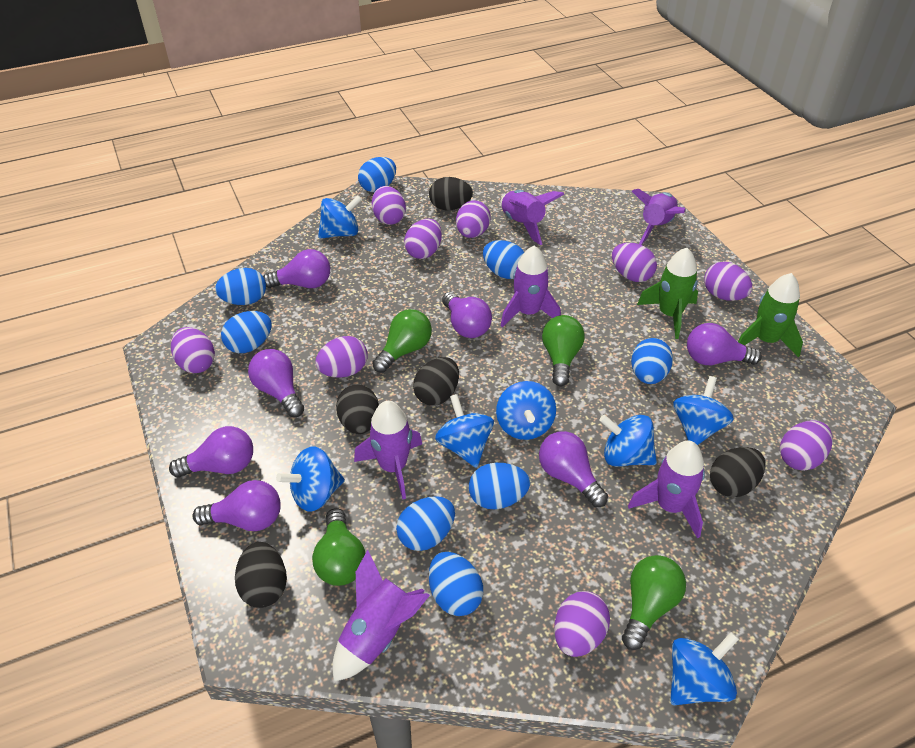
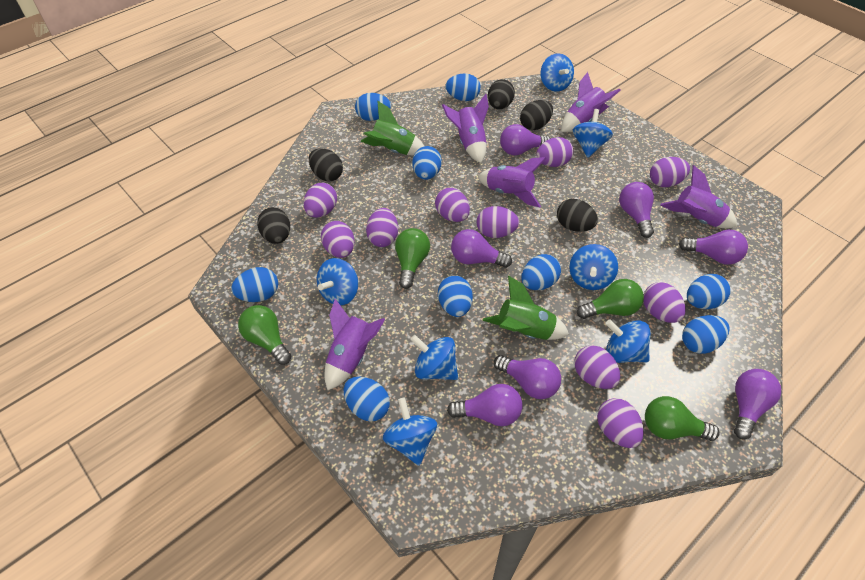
blue egg: [215,268,266,305] [221,311,272,353] [358,157,396,192] [396,496,455,551] [429,552,483,616] [469,463,530,509] [483,240,524,279] [631,338,673,384] = 8 -> [231,267,278,302] [344,377,390,421] [355,93,391,121] [412,146,442,180] [438,276,473,317] [446,73,481,101] [522,254,561,290] [682,315,730,354] [687,274,731,309] = 9
purple egg: [171,327,215,373] [315,336,368,378] [372,186,406,225] [404,219,442,259] [456,201,491,238] [554,591,610,657] [612,243,657,282] [704,262,752,301] [780,420,832,471] = 9 -> [303,182,337,218] [321,221,354,258] [366,208,398,247] [435,188,470,222] [477,206,519,238] [536,137,573,167] [574,345,620,389] [597,398,644,448] [643,282,686,323] [650,157,690,187] = 10
purple rocket: [332,550,430,682] [354,401,422,499] [501,190,564,245] [501,246,561,327] [628,441,705,539] [632,189,686,245] = 6 -> [324,299,385,390] [442,94,489,163] [478,157,546,208] [561,72,621,132] [660,165,737,228] = 5

